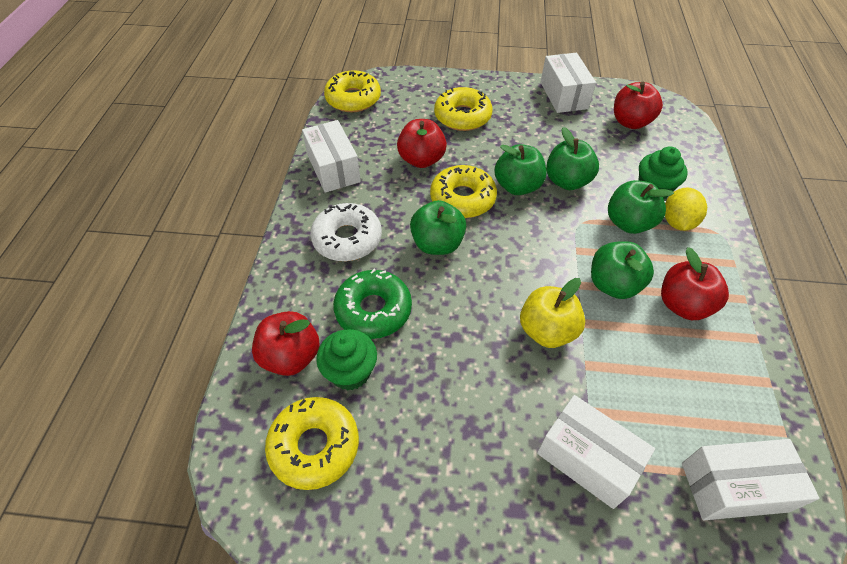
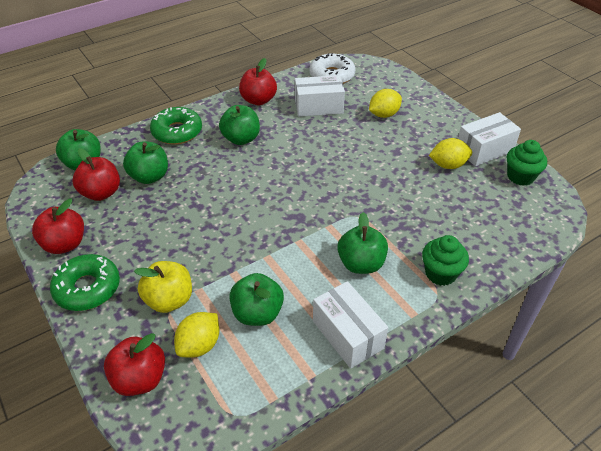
green donut: [333,269,412,339] = 1 -> [50,254,120,311] [150,107,202,145] = 2
white box: [302,120,361,193] [537,395,655,509] [541,53,596,113] [682,439,820,520] = 4 -> [295,75,345,117] [313,281,388,369] [458,112,521,166] = 3
yellow donut: [265,397,359,490] [324,70,381,112] [430,165,497,218] [434,87,493,131] = 4 -> none = 0
yellow lemon: [665,188,707,231] = 1 -> [174,312,219,358] [369,89,402,118] [429,138,472,169] = 3

